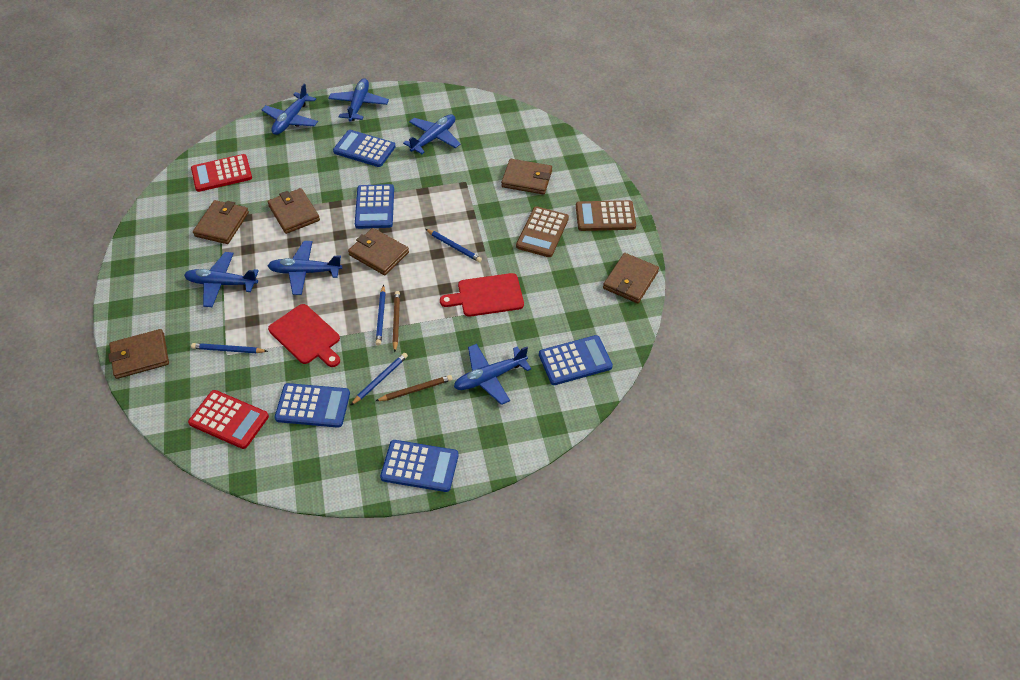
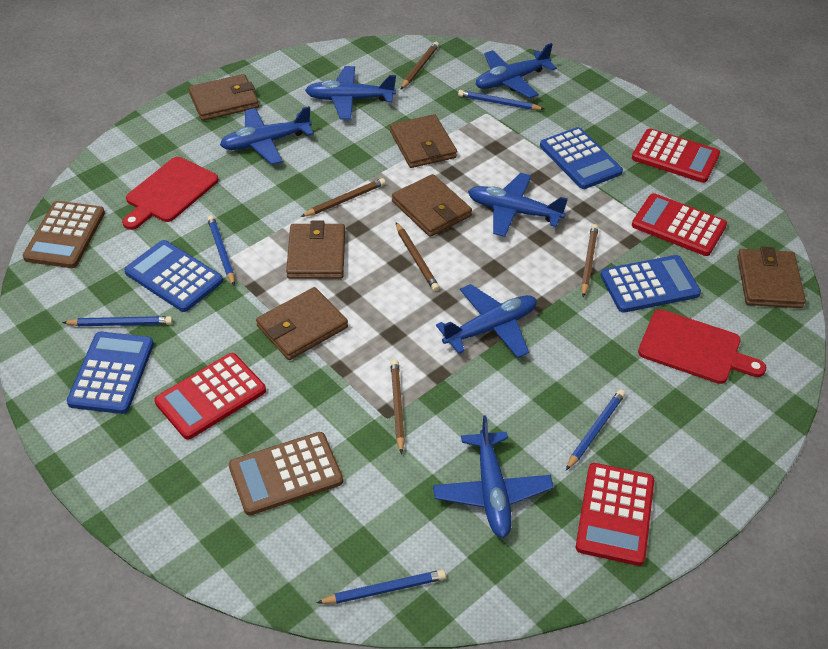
blue calculator: [274,383,350,428] [333,130,396,167] [355,184,394,229] [380,440,459,492] [539,335,613,385] = 5 -> [67,332,154,414] [124,240,223,312] [540,127,623,189] [600,255,701,313] = 4
blue pencil: [191,343,268,353] [350,353,408,406] [376,285,386,346] [426,229,482,262] = 4 -> [62,316,173,326] [207,215,235,285] [317,570,446,604] [458,90,544,110] [566,389,625,470] = 5
brown pencil: [376,375,453,401] [392,291,400,352] = 2 -> [301,178,385,217] [390,359,405,454] [396,222,440,291] [401,42,439,89] [581,224,598,297] = 5
red calculator: [188,390,269,449] [191,154,252,192] = 2 -> [154,353,266,440] [576,463,654,566] [632,128,720,183] [632,193,727,256] = 4

